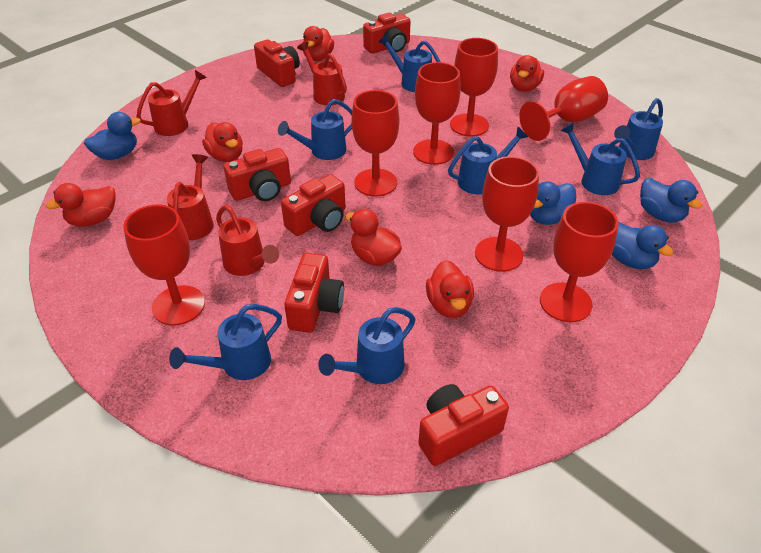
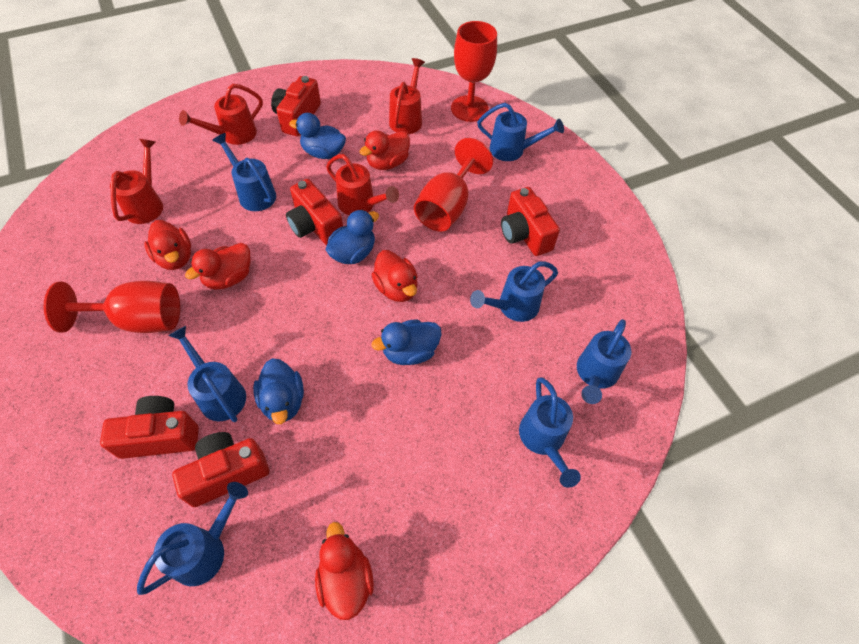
red camera: [224,148,291,201] [254,40,300,87] [281,174,346,236] [284,253,344,333] [363,13,411,54] [418,384,509,466] = 6 -> [100,396,199,459] [172,432,269,507] [271,76,321,136] [286,179,343,245] [501,187,560,256] = 5
red duck: [46,183,116,227] [202,122,243,162] [303,26,334,61] [345,209,402,266] [426,260,474,318] [510,55,544,92] = 6 -> [144,220,191,270] [185,243,250,290] [315,522,374,620] [359,130,410,170] [371,250,418,302] = 5
red goblet: [123,204,205,326] [352,90,399,197] [413,62,461,165] [450,38,498,137] [475,156,539,272] [519,76,608,141] [540,202,619,322] = 7 -> [44,281,180,333] [414,138,493,232] [451,21,497,122] = 3

